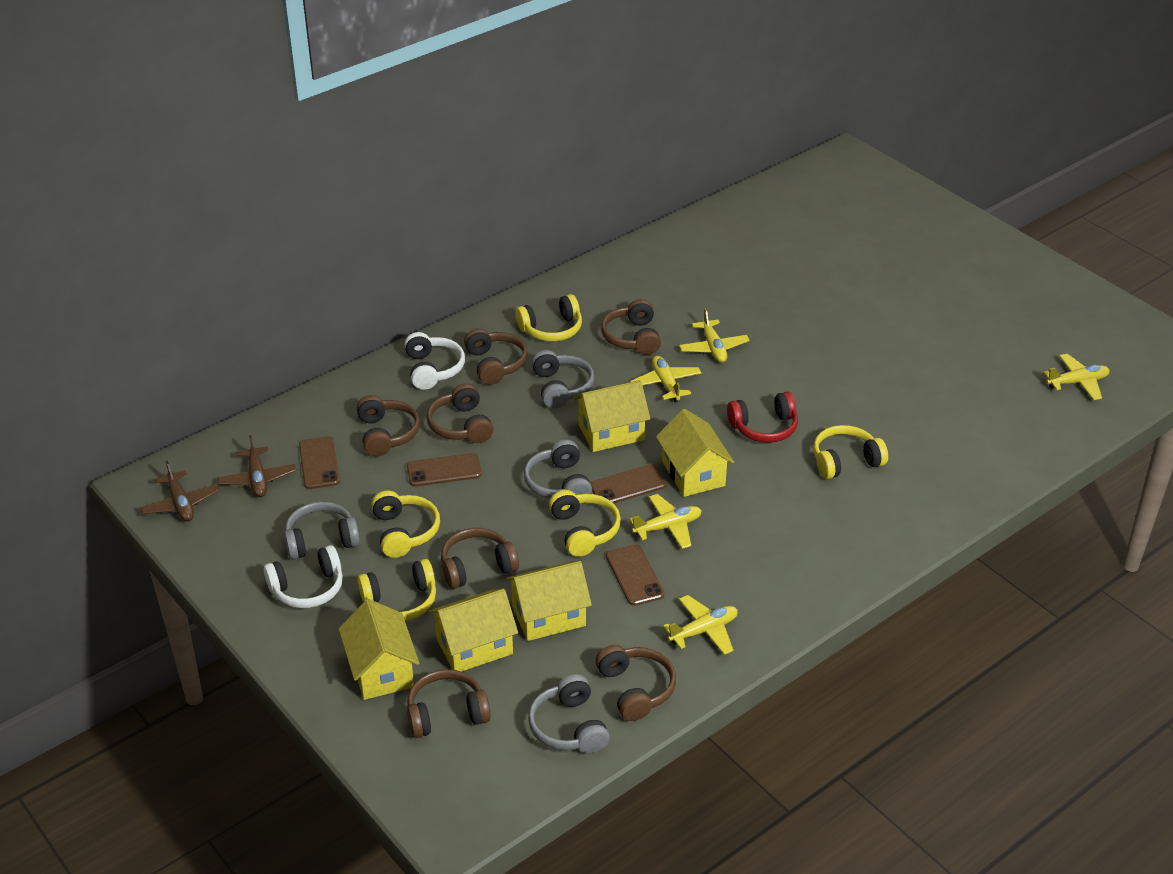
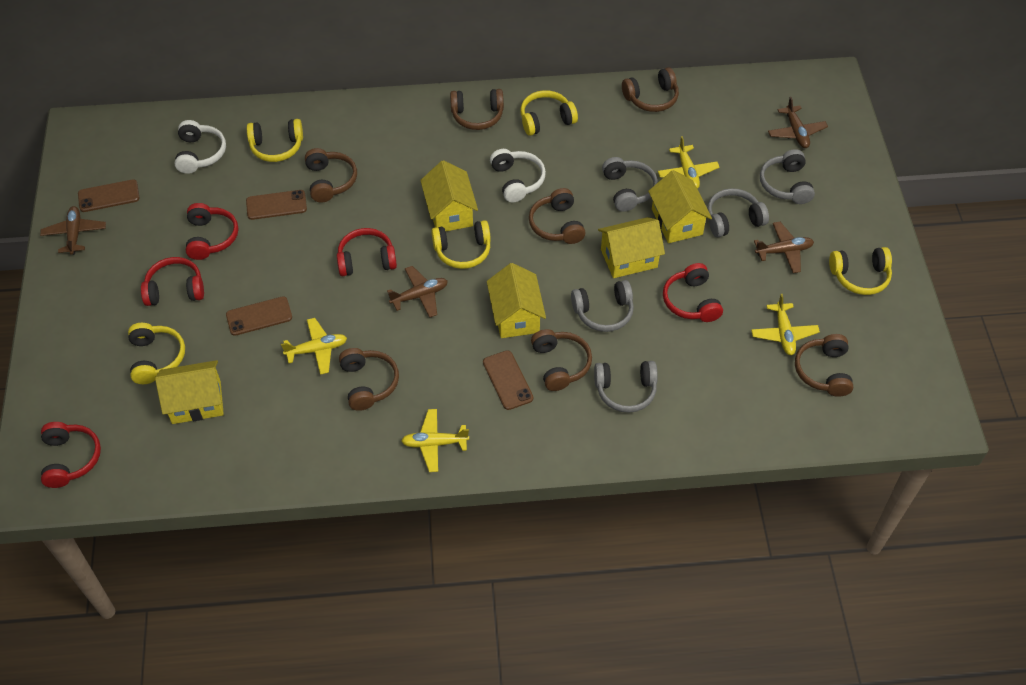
brown plane: [140,461,220,522] [217,435,296,497] = 2 -> [40,206,106,255] [387,266,448,318] [754,222,814,273] [768,97,828,148] = 4
grey headphones: [284,501,360,560] [524,439,592,498] [528,674,610,753] [532,350,595,408] = 4 -> [571,280,634,332] [594,361,658,413] [602,157,658,212] [707,188,769,237] [760,149,815,204] = 5
red headphones: [727,392,798,443] = 1 -> [41,422,101,488] [141,257,204,306] [186,203,238,260] [337,228,397,276] [663,263,723,322] = 5
yellow plane: [629,494,702,549] [630,356,702,402] [663,595,738,655] [679,308,750,363] [1043,354,1110,400] = 5 -> [281,318,347,375] [401,409,469,472] [658,136,719,189] [751,294,820,355] = 4

